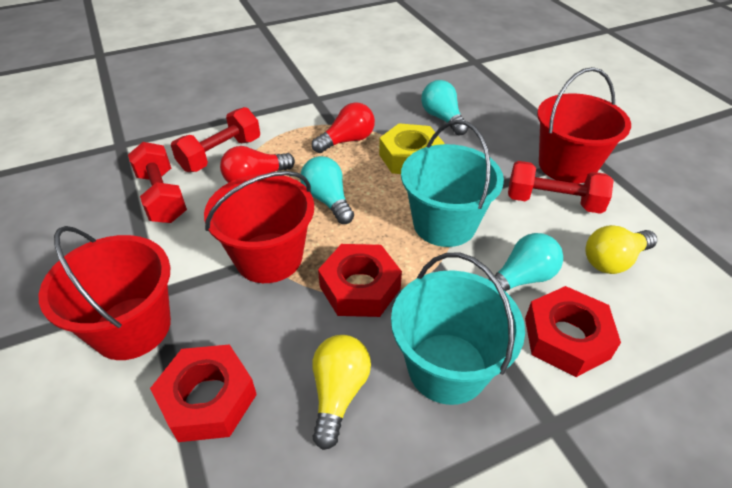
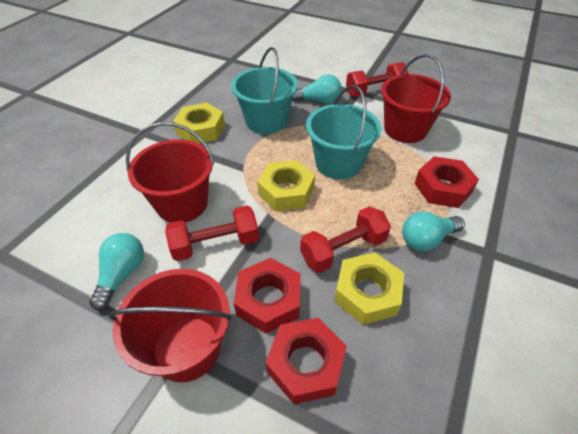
red light bulb: [220,146,295,183] [312,102,375,153] = 2 -> none = 0
yellow light bulb: [312,335,371,450] [586,225,657,274] = 2 -> none = 0
yellow nut: [379,123,445,174] = 1 -> [173,103,225,144] [257,160,315,211] [334,252,404,325] = 3

